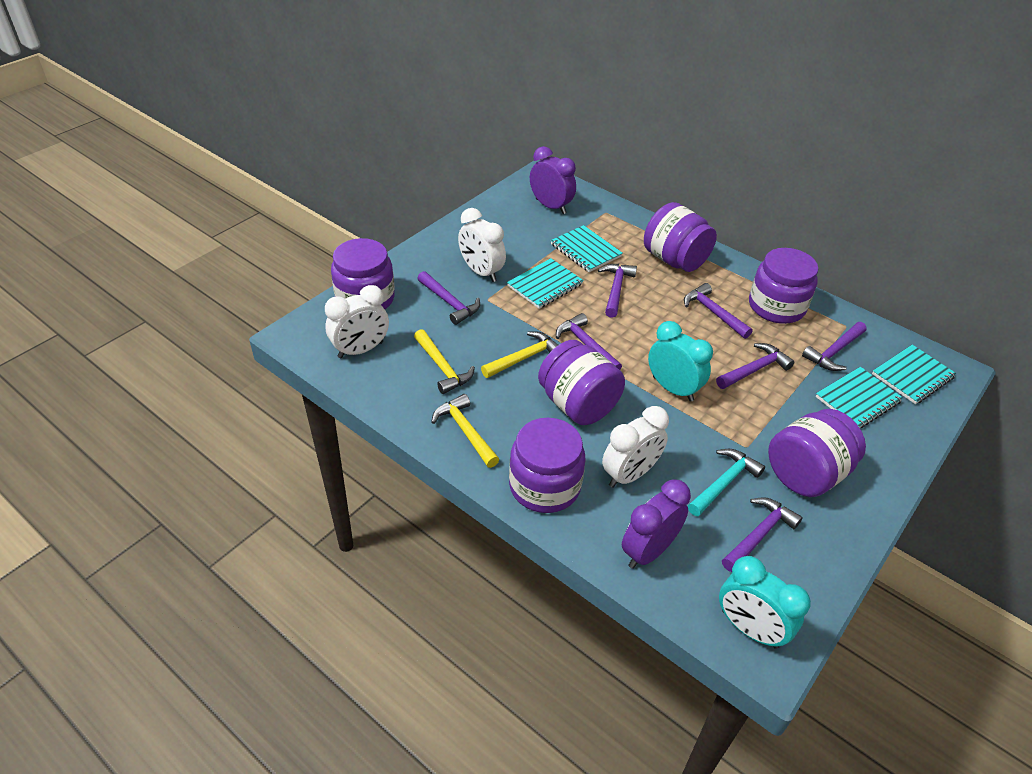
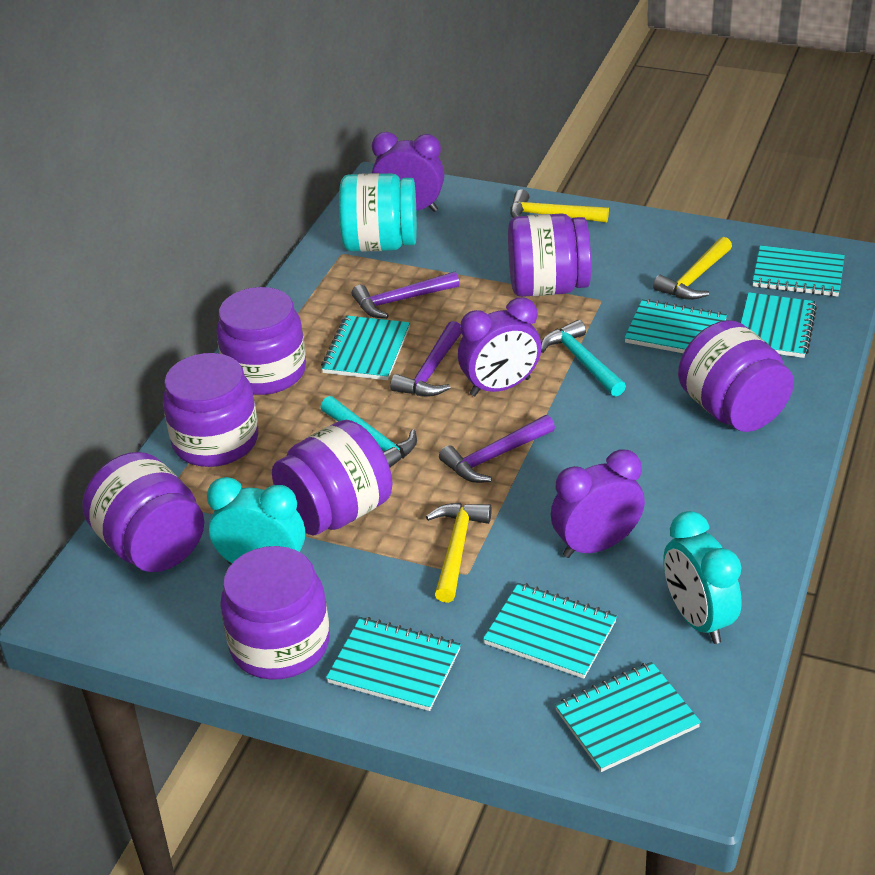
purple clock: [530,146,576,214] [622,479,691,569] = 2 -> [372,132,444,212] [458,297,541,396] [551,449,645,558] = 3
purple hammer: [417,271,480,325] [556,313,622,370] [598,264,637,318] [684,283,753,339] [716,343,794,389] [722,497,803,572] [802,322,867,371] = 7 -> [352,272,460,318] [390,321,461,397] [439,415,555,483] = 3
purple jar: [331,238,395,309] [509,418,586,513] [538,340,625,425] [644,202,717,272] [749,248,819,324] [768,409,866,497] = 6 -> [83,452,204,572] [163,353,258,467] [216,287,306,395] [220,546,330,680] [272,420,393,535] [508,213,591,297] [678,320,794,432] = 7
turquoise hammer: [688,449,765,516] = 1 -> [320,396,417,467] [541,320,626,397] = 2
turquoise jar: none = 0 -> [339,173,417,252] = 1
turquoise notebook: [507,258,584,309] [551,225,623,272] [815,367,903,428] [872,345,957,404] = 4 -> [321,315,410,380] [326,617,461,711] [483,583,617,679] [555,662,701,772] [624,299,727,353] [741,292,817,358] [752,245,845,297] = 7
white clock: [325,285,389,358] [458,208,506,282] [602,406,669,488] = 3 -> none = 0

